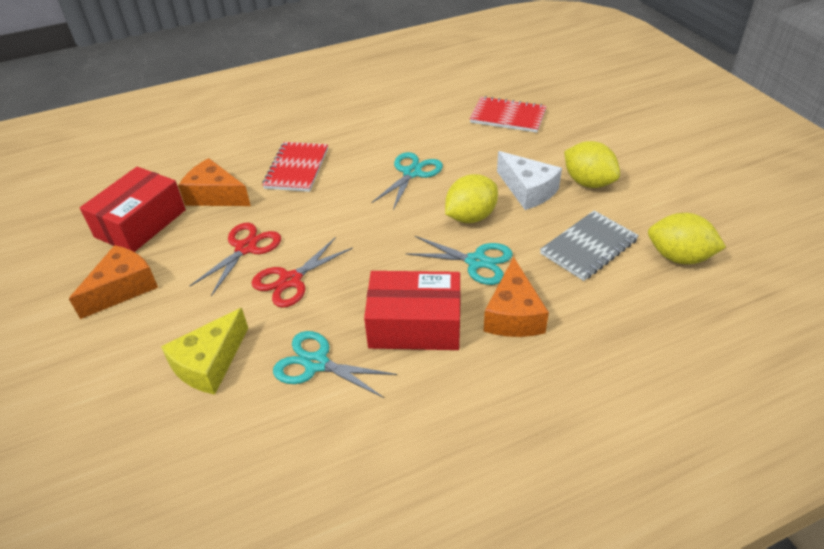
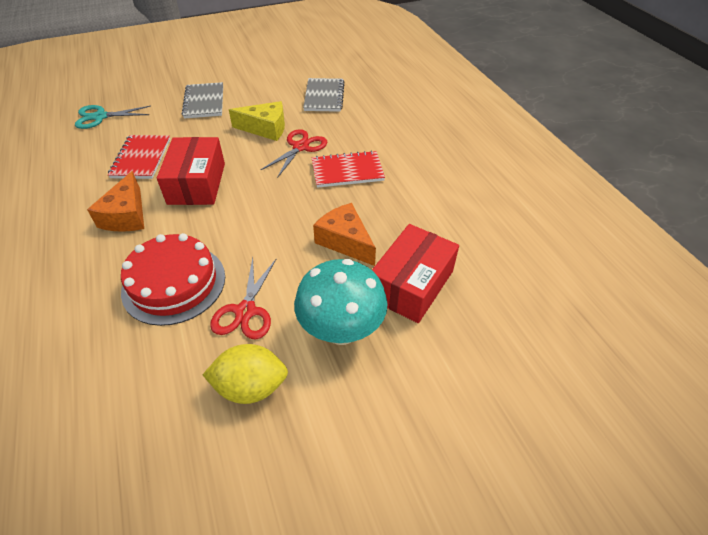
grey notebook: [540,210,639,281] = 1 -> [182,82,223,119] [303,78,345,112] = 2
orange cheese: [69,245,158,319] [178,158,251,206] [484,257,549,337] = 3 -> [87,171,144,232] [313,203,376,266] = 2
red cake: none = 0 -> [121,233,225,326] = 1
turquoise mushroom: none = 0 -> [294,259,388,345] = 1
turquoise scissors: [273,331,397,398] [372,152,443,210] [405,236,513,285] = 3 -> [75,105,150,129] = 1
white cheese: [497,151,562,210] = 1 -> none = 0
yellow lemon: [445,174,498,223] [564,141,620,188] [648,213,726,264] = 3 -> [203,344,288,404] = 1

